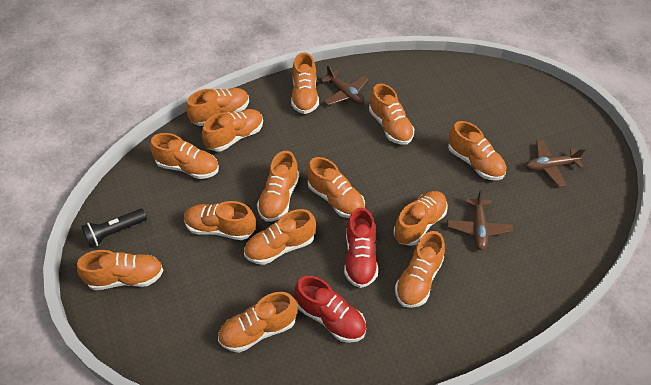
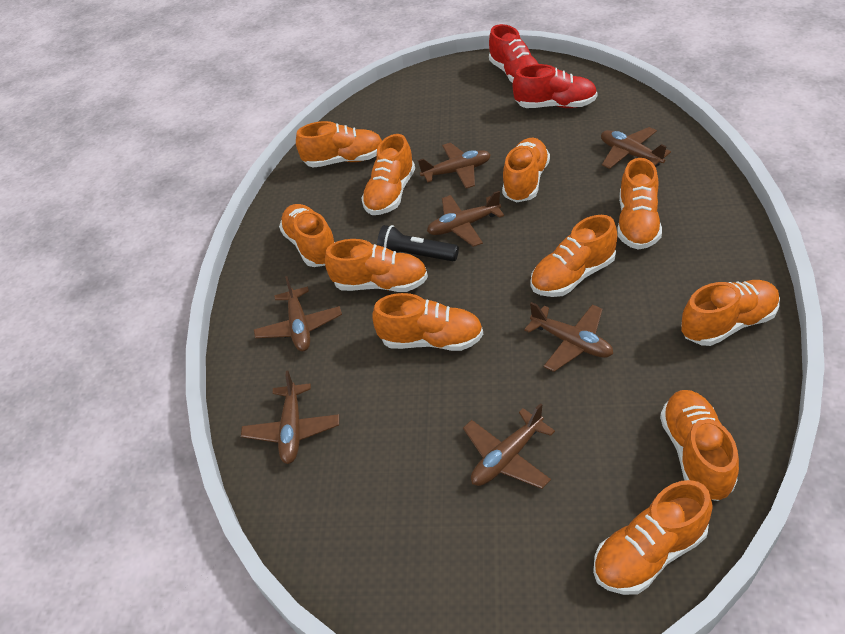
brown plane: [321,65,368,105] [447,190,513,250] [525,140,585,187] = 3 -> [241,370,339,464] [254,276,342,351] [418,143,491,188] [427,191,504,247] [463,403,555,489] [524,302,613,372] [601,127,671,169] = 7
orange shoe: [77,250,164,290] [150,133,219,179] [184,201,256,240] [186,88,249,126] [202,109,263,152] [218,292,298,353] [244,209,316,265] [257,151,299,222] [291,52,319,114] [307,157,365,218] [369,83,414,145] [393,191,448,246] [395,231,445,308] [448,121,506,180] = 14 -> [279,204,335,267] [296,121,382,168] [325,239,428,292] [361,134,415,215] [372,293,483,351] [502,138,550,202] [531,215,617,297] [593,480,713,595] [617,158,662,250] [660,390,739,501] [681,280,780,346] = 11

